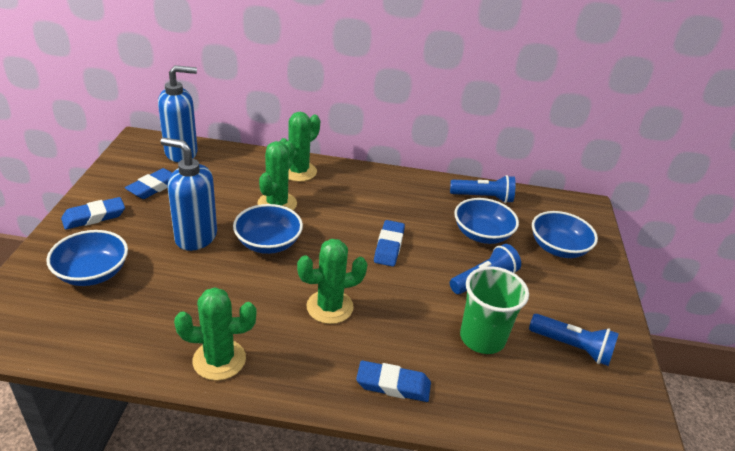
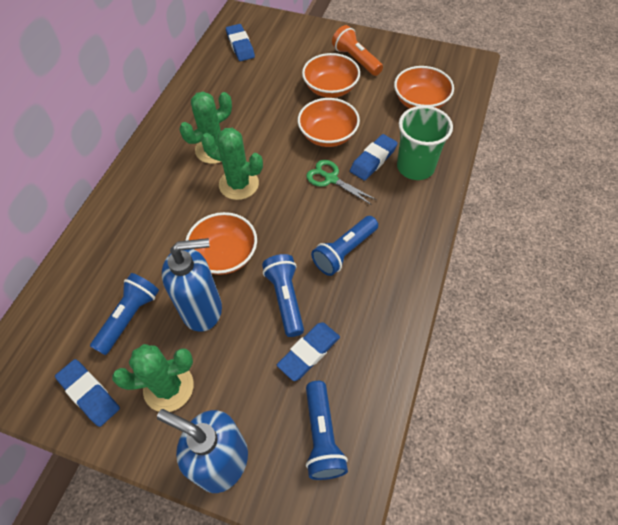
blue bowl: [47,230,128,286] [233,204,303,254] [454,198,519,244] [532,211,598,258] = 4 -> none = 0
blue flashlight: [450,175,515,203] [450,244,521,294] [529,314,619,366] = 3 -> [90,273,159,355] [262,254,304,337] [306,381,348,480] [311,216,378,276] = 4
green cactus: [174,287,256,381] [258,141,297,210] [280,112,320,182] [297,239,367,324] = 4 -> [112,344,194,412] [179,91,232,164] [201,128,263,200] = 3
green scissors: none = 0 -> [306,160,377,205] = 1
orange bowl: none = 0 -> [185,212,257,275] [298,98,360,147] [302,53,360,98] [394,66,454,109] = 4
orange flashlight: none = 0 -> [332,25,383,76] = 1

